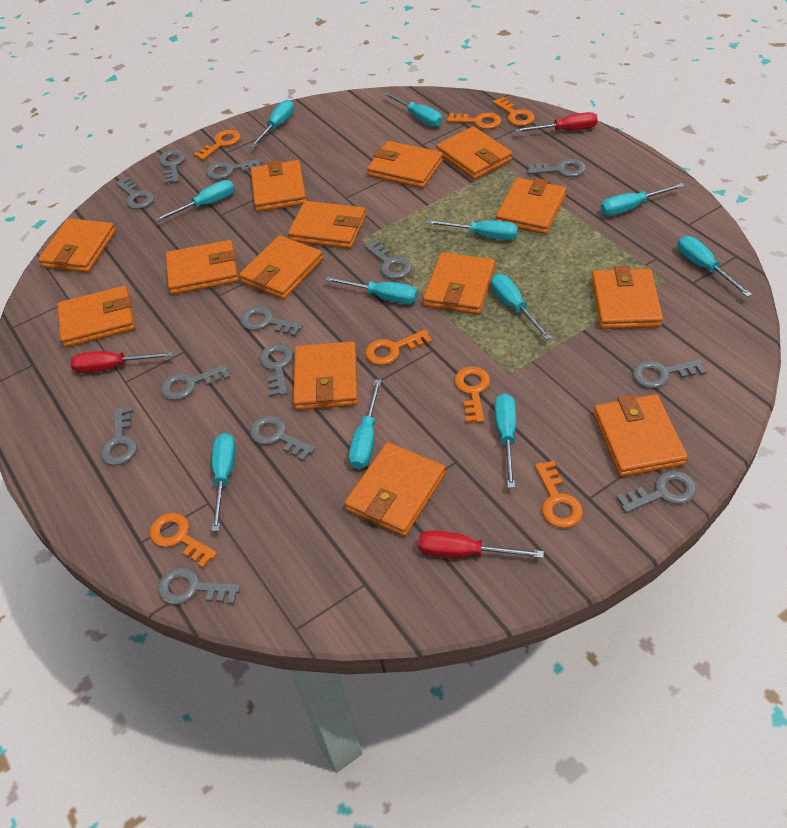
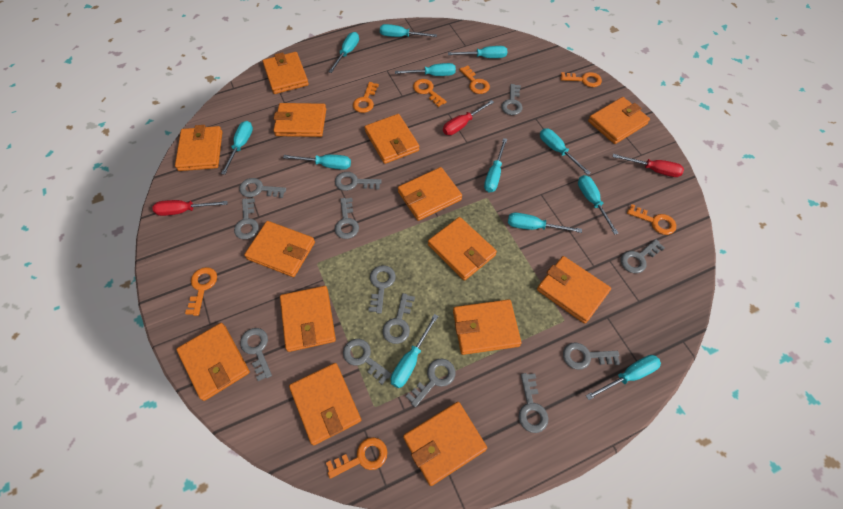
turquoise screwdriver: [155,180,234,222] [212,433,236,532] [250,100,294,148] [325,276,418,304] [349,379,382,469] [384,92,442,127] [427,220,518,240] [491,274,552,340] [495,393,516,488] [600,183,684,216] [678,236,752,297] = 11 -> [221,121,253,175] [283,154,351,170] [328,32,359,73] [380,24,437,37] [391,314,438,388] [395,63,456,76] [448,46,507,58] [484,138,507,192] [508,213,582,233] [540,128,590,175] [578,175,618,235] [586,355,661,400] = 12

